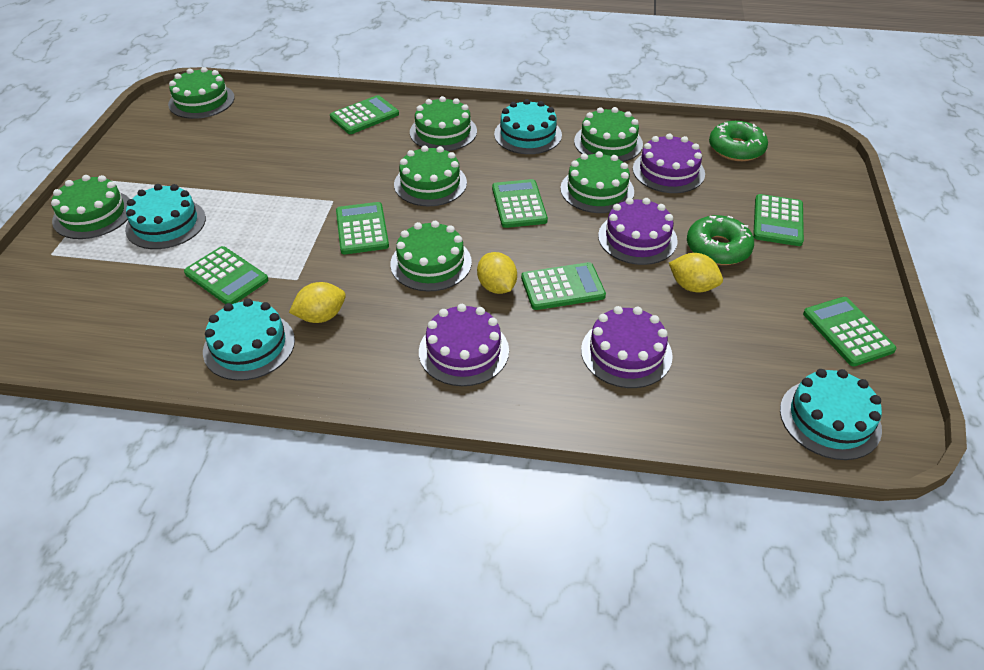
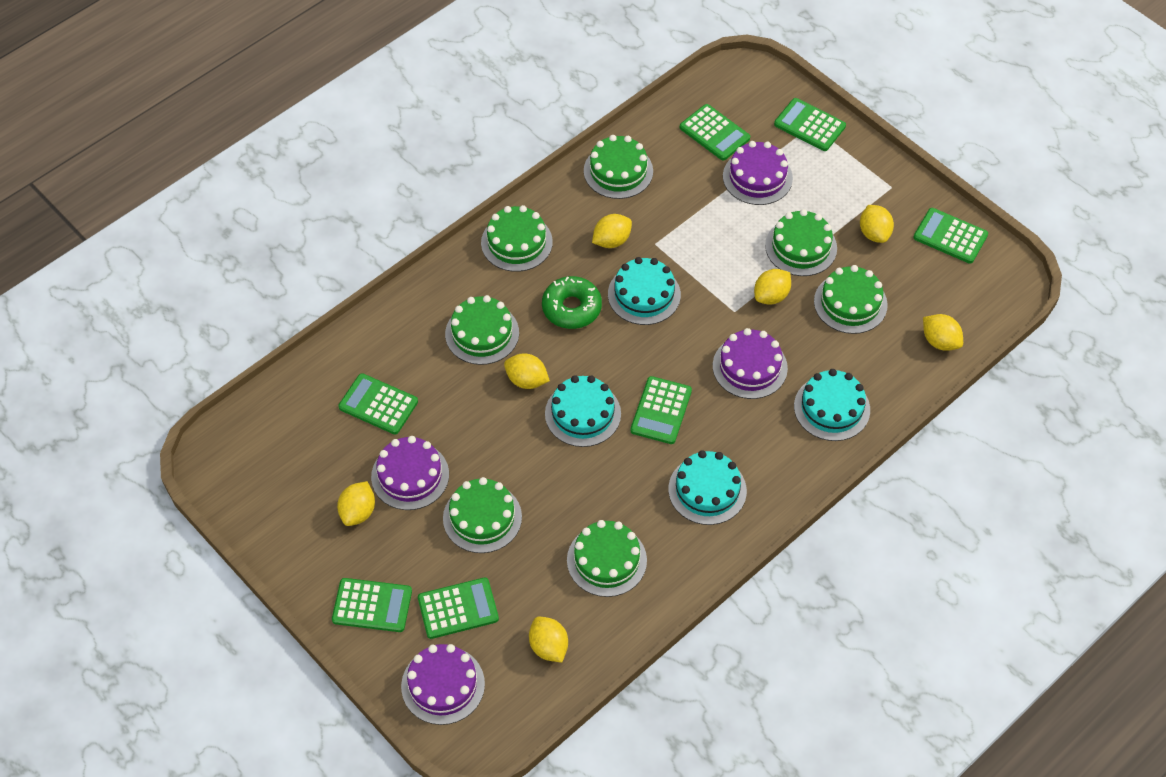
green donut: [687,215,754,265] [709,121,768,161] = 2 -> [542,276,602,329] = 1
yellow lemon: [289,282,346,323] [477,252,517,294] [669,253,723,292] = 3 -> [337,481,375,526] [504,353,550,389] [529,617,568,663] [592,214,632,248] [754,269,791,305] [860,205,894,243] [923,314,963,351] = 7

